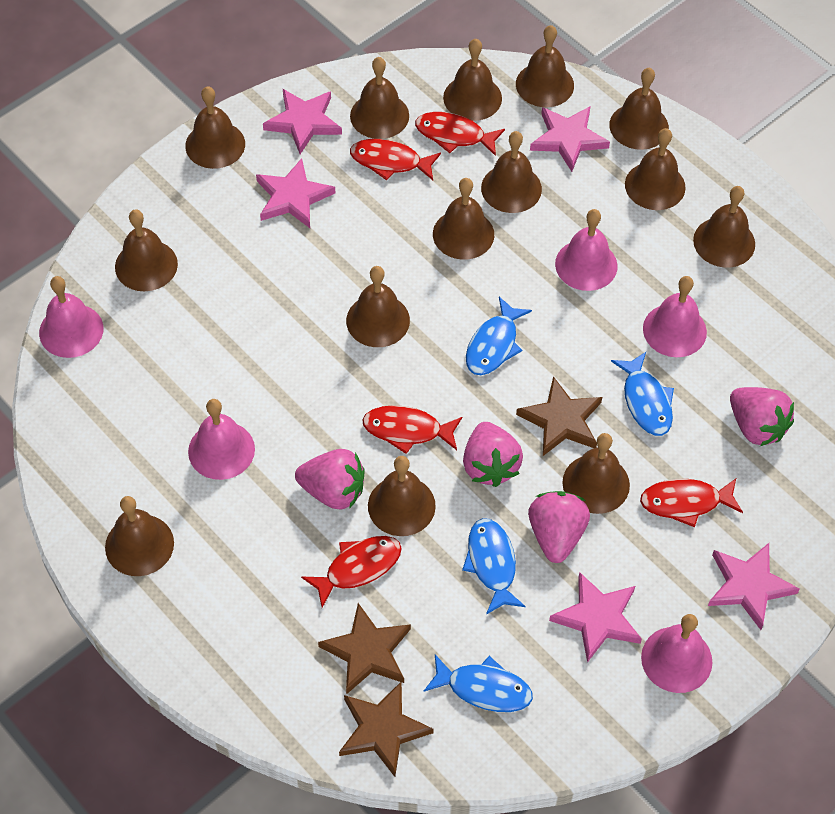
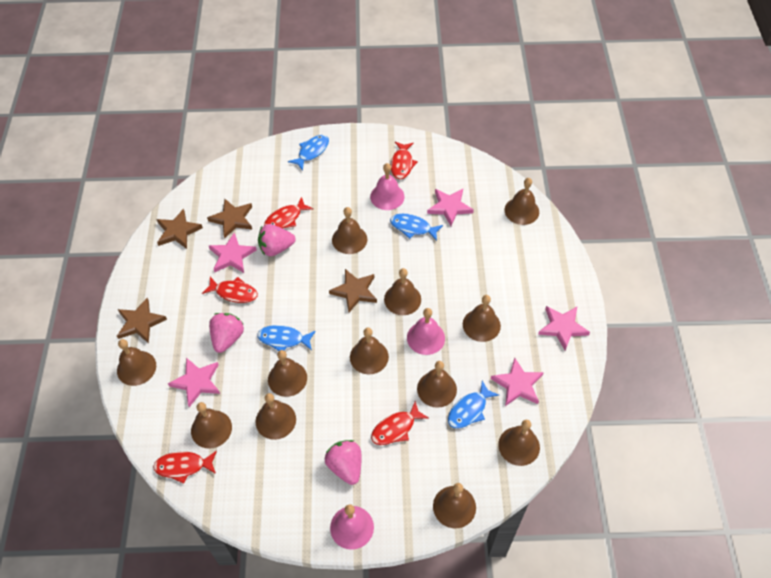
brown bell: [105,496,174,576] [115,210,178,291] [185,86,245,169] [346,266,410,347] [350,57,409,139] [368,456,436,536] [433,178,494,260] [443,39,502,121] [481,131,542,213] [516,25,574,107] [562,433,630,514] [609,68,669,150] [625,128,686,210] [693,186,755,268] = 14 -> [117,339,156,386] [191,402,232,449] [256,393,296,440] [268,350,307,397] [332,207,367,254] [350,328,389,374] [384,268,421,315] [417,361,457,408] [433,483,476,528] [463,295,501,342] [498,420,540,466] [505,178,539,225] = 12
brown star: [318,603,411,694] [339,681,434,777] [516,376,602,456] = 3 -> [117,298,167,344] [156,209,203,249] [207,199,252,238] [329,269,377,313] = 4
pink bell: [39,276,103,358] [188,399,255,480] [555,209,618,291] [641,614,712,693] [643,276,707,357] = 5 -> [330,504,374,550] [370,163,405,210] [407,308,445,355] = 3
pink strawberry: [295,449,364,510] [463,422,523,487] [528,491,590,563] [730,387,794,446] = 4 -> [209,313,244,353] [258,224,296,256] [325,440,361,485] = 3

